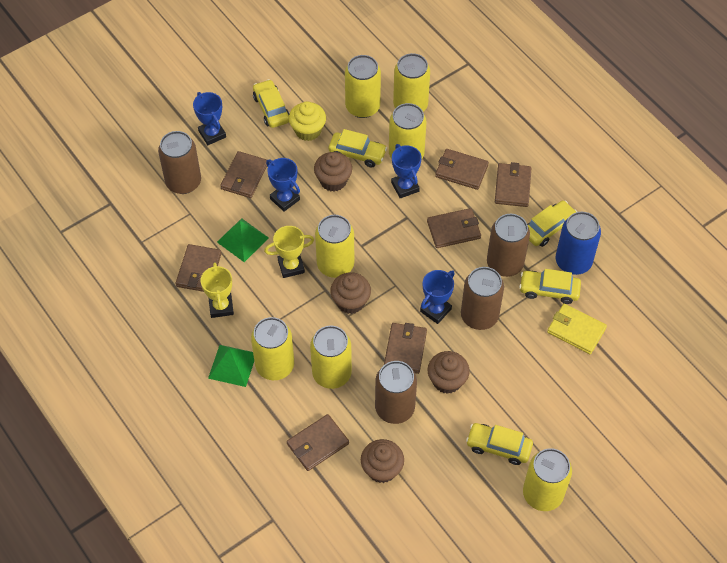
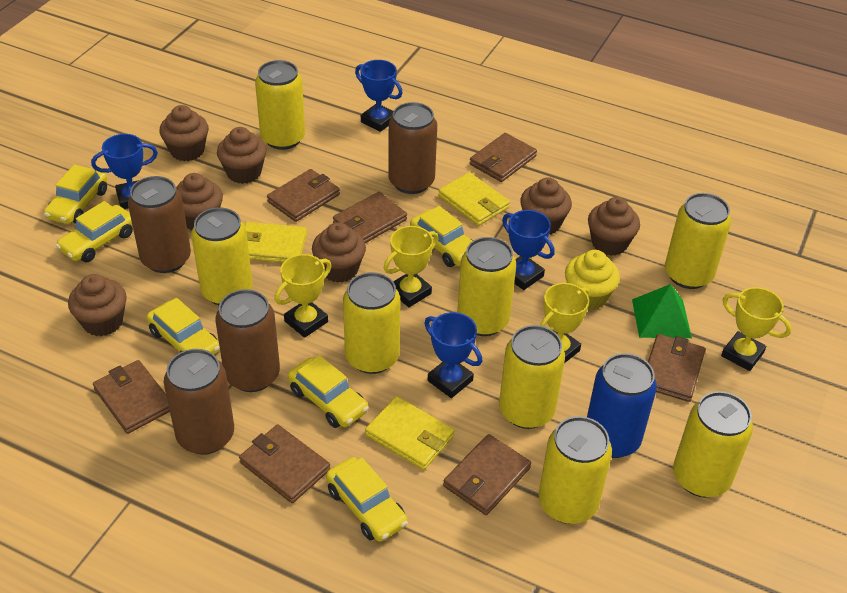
brown cupcake: [314,152,352,192] [330,272,371,314] [361,439,404,483] [427,351,470,394] = 4 -> [68,274,127,336] [159,105,209,161] [176,173,223,230] [217,127,267,184] [312,222,366,283] [520,177,572,235] [588,197,640,256] = 7
green pyramid: [208,345,254,387] [217,218,269,262] = 2 -> [632,284,692,338] = 1
yellow can: [251,317,294,380] [310,326,352,389] [315,215,354,278] [345,55,381,118] [389,103,427,160] [393,53,430,112] [523,448,572,511] = 7 -> [191,208,253,305] [255,60,305,150] [343,272,400,374] [457,237,516,336] [499,325,565,429] [539,416,612,524] [665,193,731,289] [673,391,753,498] = 8
yellow car: [253,79,290,128] [329,129,387,167] [466,423,533,465] [519,269,581,304] [527,201,577,247] = 5 -> [44,164,107,224] [56,201,133,262] [147,298,220,355] [288,355,369,428] [326,457,408,542] [410,206,473,267] = 6
yellow trophy: [201,263,234,318] [264,226,314,278] = 2 -> [275,254,331,338] [384,226,438,307] [540,283,589,363] [721,287,791,371] = 4
yellow wallet: [547,304,607,354] = 1 -> [245,222,307,263] [365,396,455,470] [438,172,510,226] = 3

